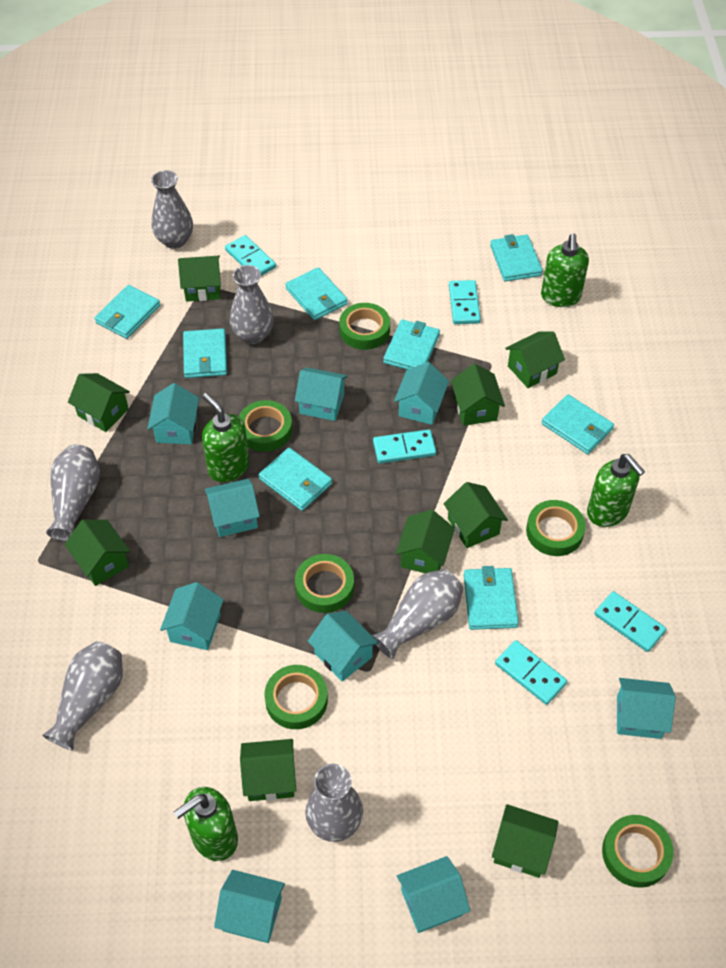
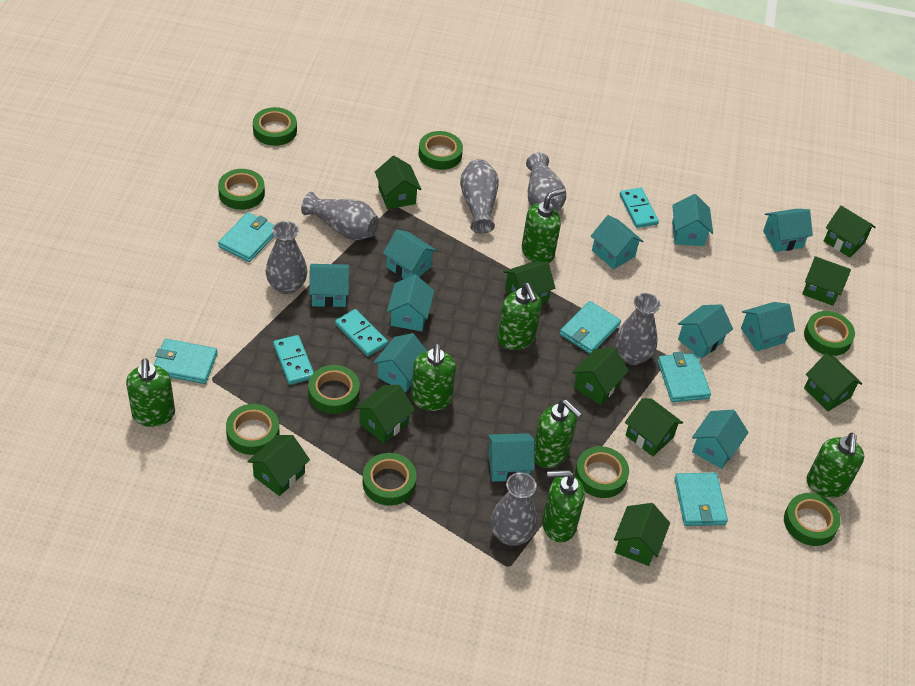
green house: [65,519,131,586] [68,373,130,432] [178,256,221,302] [240,739,296,801] [396,510,455,573] [444,482,508,548] [451,364,505,426] [492,804,558,878] [505,331,565,388] = 9 -> [247,435,310,496] [355,385,415,443] [375,156,421,209] [504,261,555,303] [572,348,629,405] [614,503,670,566] [625,398,683,456] [802,256,851,306] [804,354,862,411] [824,206,875,258] = 10
green soap dispenser: [174,787,238,861] [202,393,250,482] [541,233,589,307] [587,454,645,527] = 4 -> [126,358,175,427] [411,344,456,411] [498,283,542,350] [522,187,565,263] [534,399,583,468] [542,470,585,542] [807,433,864,498] = 7
green tape: [239,400,292,452] [264,665,328,729] [295,554,354,613] [339,303,390,350] [526,500,586,556] [602,815,674,888] = 6 -> [218,169,265,210] [226,404,279,455] [253,107,297,146] [308,365,360,414] [362,453,417,506] [419,131,463,170] [575,446,629,498] [784,493,841,546] [804,311,855,356] = 9
turquoise domino: [225,235,276,276] [373,429,436,464] [449,280,481,324] [495,640,567,705] [594,591,666,652] = 5 -> [273,335,314,385] [335,309,388,356] [620,188,659,228] = 3
turquoise house: [147,383,199,445] [160,582,224,650] [205,479,260,537] [214,870,285,943] [295,367,348,421] [308,611,378,682] [394,362,449,425] [397,856,470,933] [617,678,676,739] = 9 -> [309,264,349,307] [373,333,427,392] [383,230,437,279] [387,274,434,331] [488,433,534,482] [591,215,644,270] [672,194,713,246] [678,304,733,359] [692,410,749,469] [741,302,795,351] [763,209,813,252] = 11
turquoise wallet: [95,285,160,339] [183,328,227,378] [259,448,332,511] [285,267,348,320] [383,319,440,370] [464,566,519,630] [490,234,543,282] [542,394,614,454] = 8 -> [154,339,218,384] [218,212,274,262] [560,301,621,354] [658,352,711,402] [674,473,728,526] = 5

